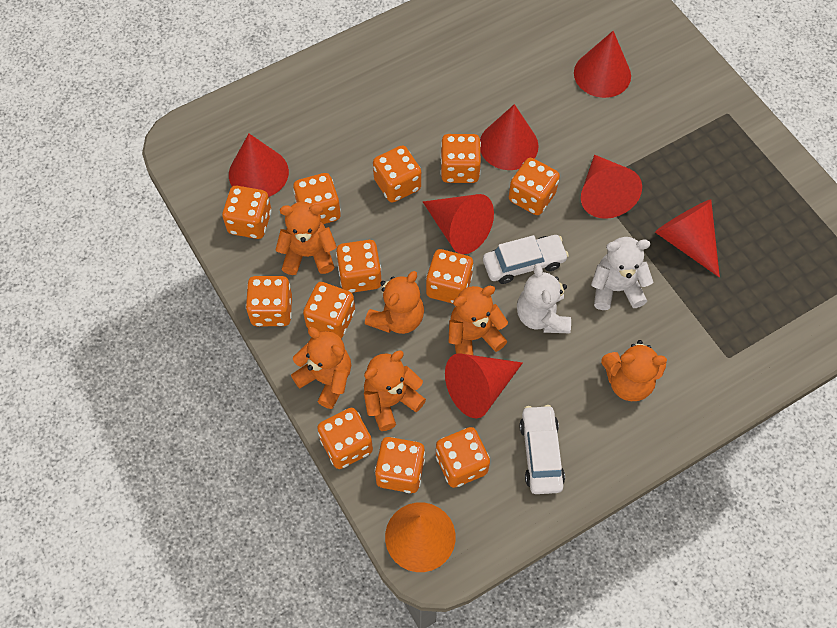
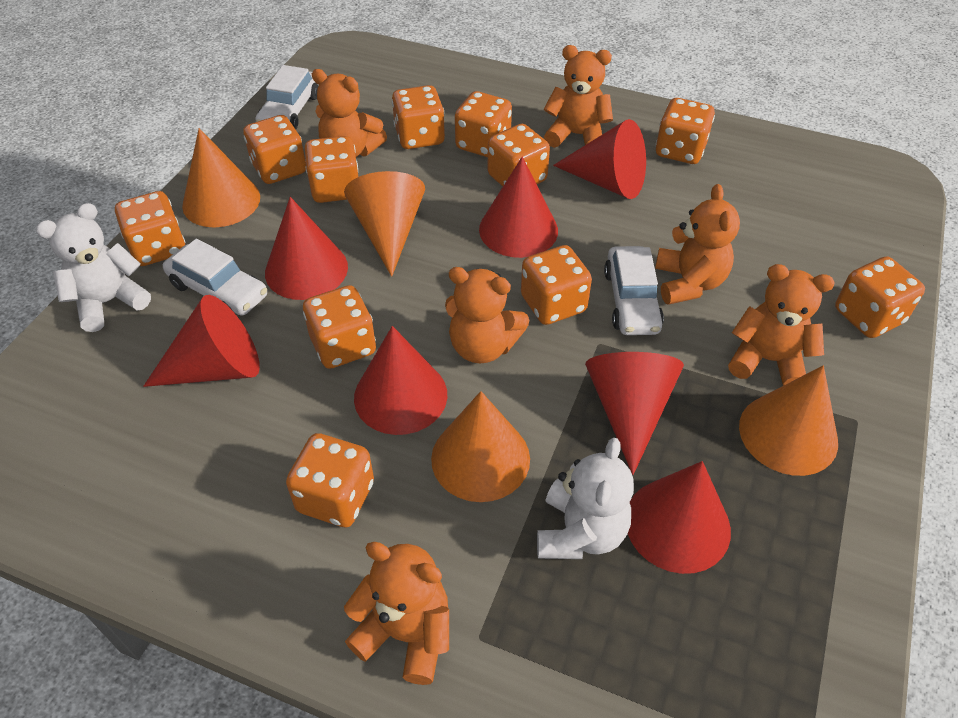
orange cone: [385,502,456,572] = 1 -> [182,128,260,227] [344,171,425,277] [431,391,530,502] [739,365,838,476] = 4
orange dice: [222,186,272,239] [246,276,292,326] [293,173,341,224] [303,282,355,338] [317,408,373,469] [336,240,381,293] [373,145,421,202] [375,437,425,493] [426,249,474,304] [436,427,490,488] [440,134,481,183] [509,158,560,215] = 12 -> [115,191,185,266] [243,115,306,184] [286,433,374,527] [303,285,376,369] [305,136,358,203] [392,85,445,149] [455,91,512,157] [488,124,550,186] [521,245,592,325] [656,98,715,164] [835,256,925,338] = 11
white car: [483,235,569,284] [519,405,565,494] = 2 -> [163,239,267,316] [255,65,319,129] [604,246,664,335] = 3

